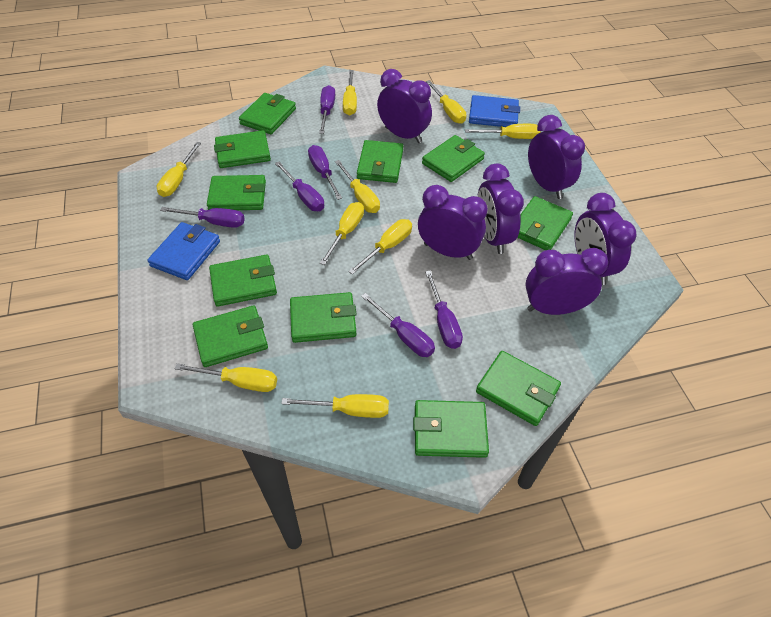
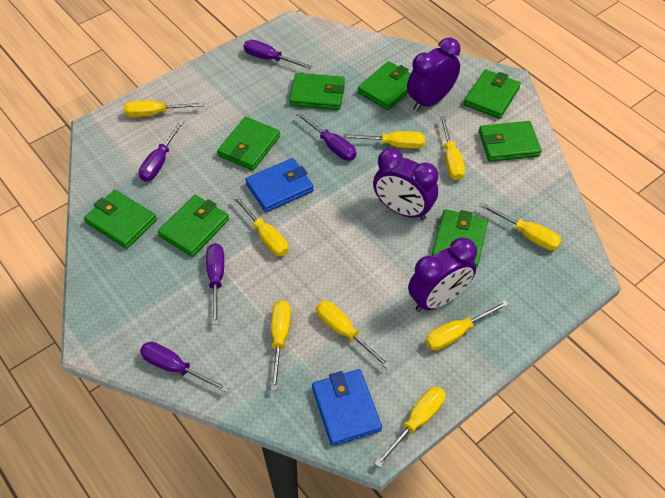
green wallet: [193,306,268,367] [207,175,266,210] [209,255,277,307] [214,130,271,168] [239,93,296,134] [290,292,357,343] [357,140,403,183] [413,400,489,458] [422,135,485,182] [476,351,561,426] [517,196,573,250] = 11 -> [84,190,157,249] [158,195,229,257] [217,117,280,171] [290,73,345,110] [358,61,411,110] [432,209,488,269] [464,69,521,119] [479,121,542,162] = 8
purple clock: [377,69,432,143] [418,185,488,260] [477,164,524,254] [526,248,608,315] [528,115,585,199] [574,193,637,285] = 6 -> [373,148,438,220] [407,37,461,111] [408,237,477,312] = 3
purple screwdriver: [160,207,245,228] [275,162,324,211] [308,145,342,200] [319,85,336,134] [361,293,435,357] [425,270,463,349] = 6 -> [139,120,184,181] [140,342,229,392] [206,243,224,325] [244,40,312,69] [296,112,356,161] = 5

